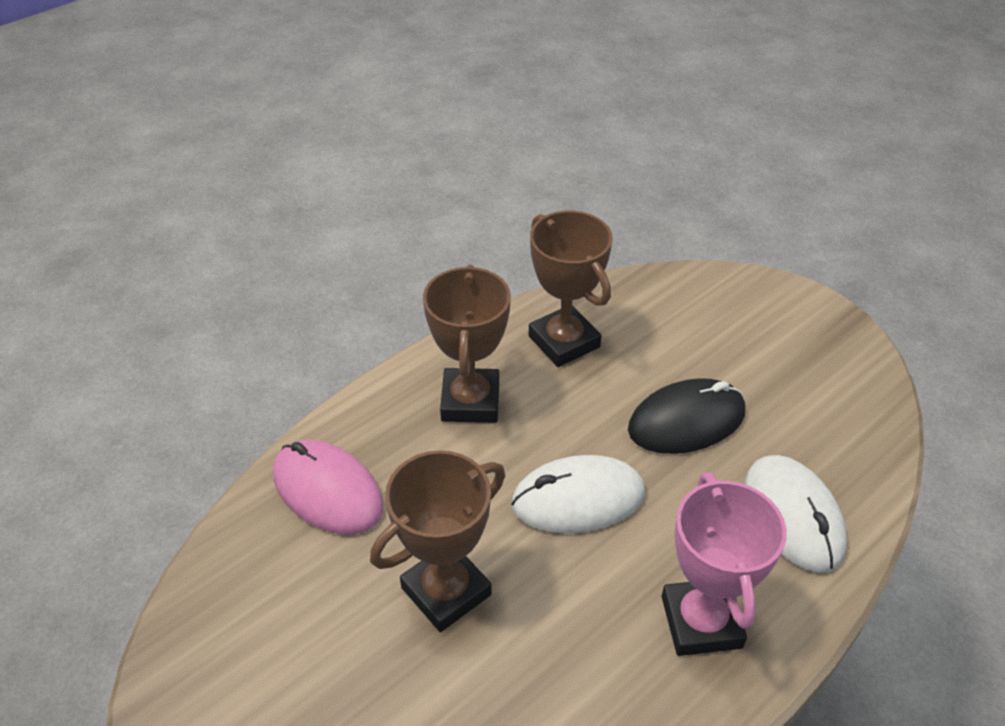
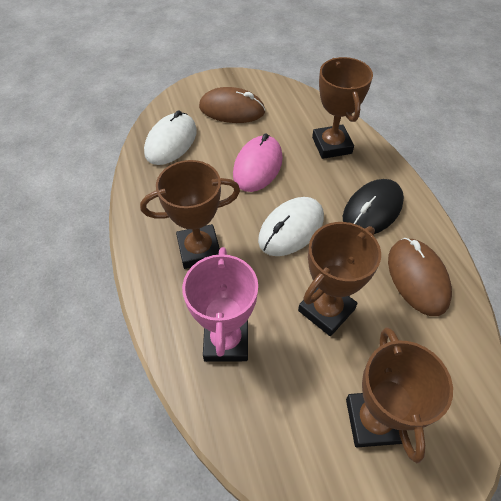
brown mouse: none = 0 -> [199,87,265,123] [388,238,452,316] = 2
brown trophy: [370,450,505,632] [423,264,511,423] [529,211,613,367] = 3 -> [140,160,240,269] [298,222,381,336] [312,57,373,159] [346,327,453,463] = 4

